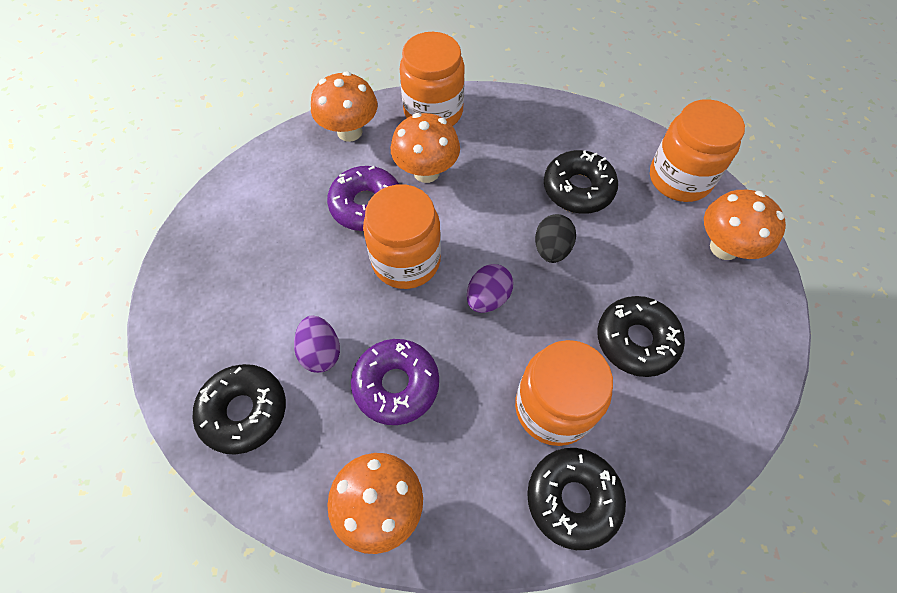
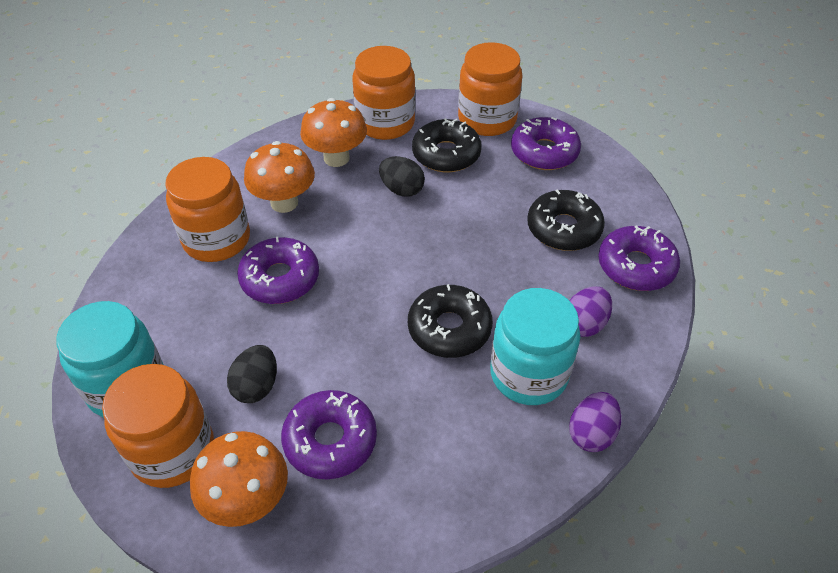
black donut: [193,364,286,454] [527,448,626,550] [544,150,618,214] [597,296,685,377] = 4 -> [408,284,493,358] [412,118,482,172] [527,189,605,251] = 3
black egg: [535,214,576,263] = 1 -> [227,345,277,403] [379,156,425,197] = 2
orange mushroom: [311,72,378,142] [327,453,423,554] [391,113,460,183] [704,190,786,260] = 4 -> [190,431,288,527] [244,141,315,213] [300,98,367,167] = 3
purple donut: [327,166,399,231] [351,339,439,425] = 2 -> [237,237,319,304] [281,390,377,480] [511,117,581,170] [598,225,680,291] = 4
turquoise jar: none = 0 -> [56,301,164,418] [490,288,580,405] = 2

